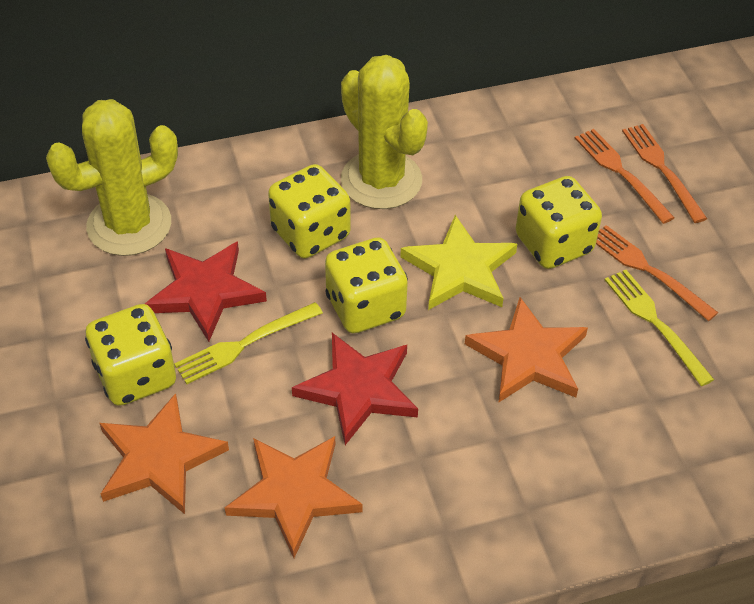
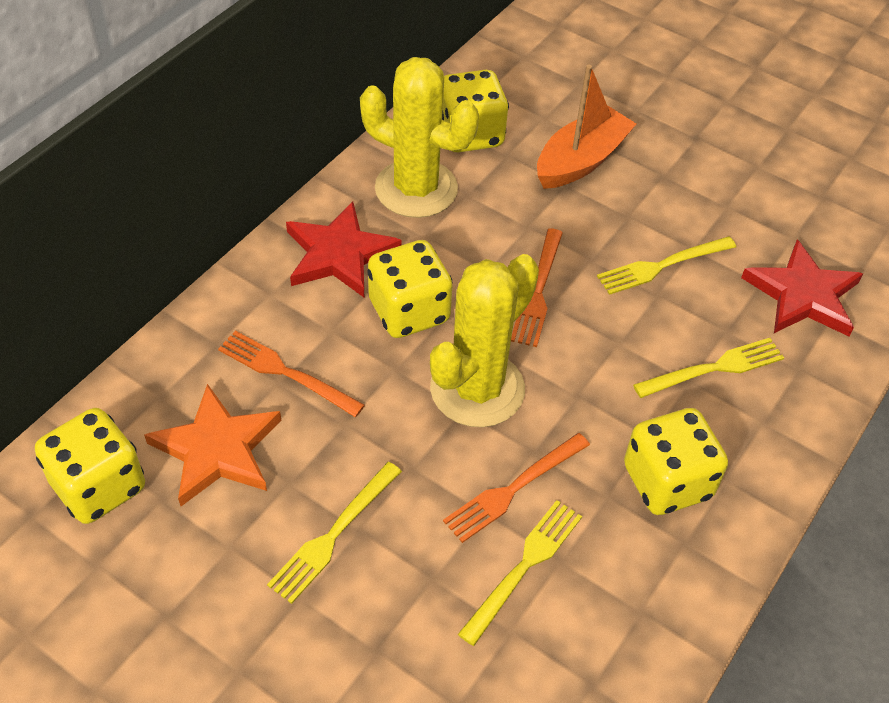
orange boat: none = 0 -> [537,65,636,189] = 1
orange star: [99,393,229,514] [225,436,363,558] [465,297,588,403] = 3 -> [144,384,281,506] = 1
yellow fork: [174,302,323,384] [605,270,714,386] = 2 -> [267,462,402,604] [458,500,582,646] [597,236,736,295] [633,338,784,398] = 4
yellow star: [400,215,517,310] = 1 -> none = 0

